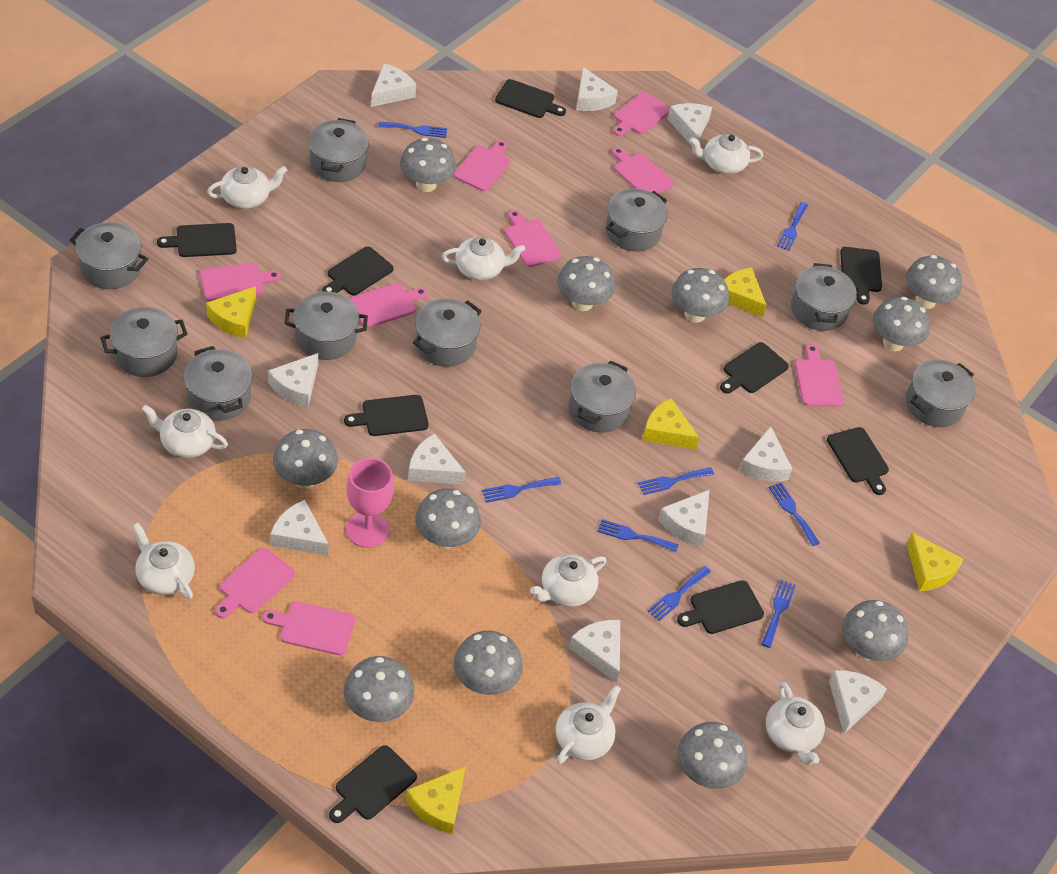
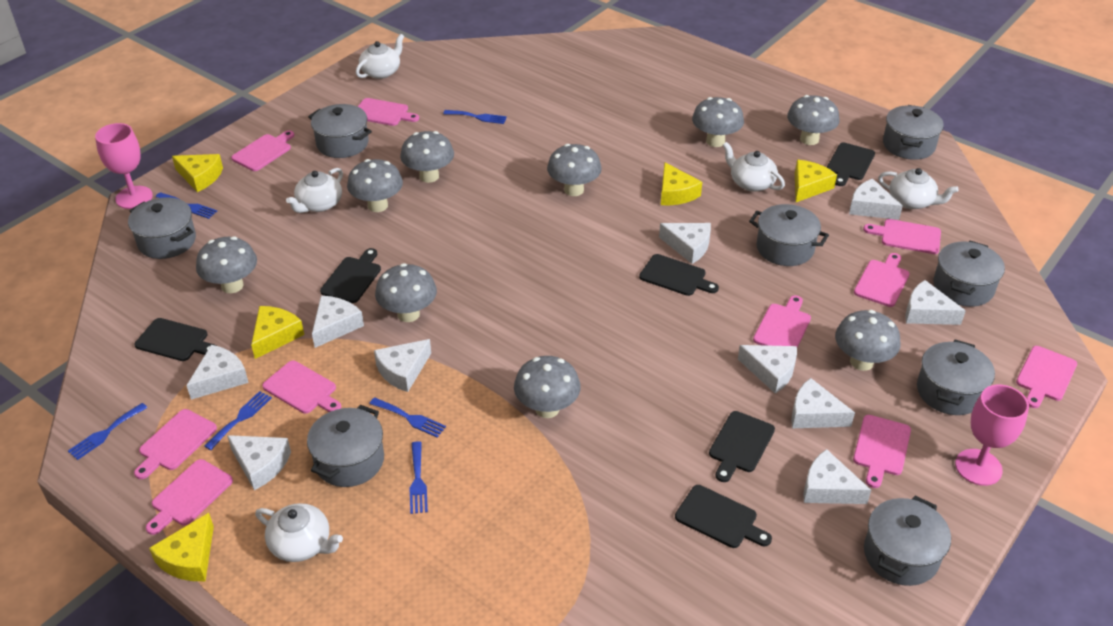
black cutting board: [157,223,237,257] [322,247,394,295] [329,745,417,823] [344,395,429,436] [495,79,566,118] [677,580,764,634] [720,342,789,393] [827,427,889,495] [840,247,882,305] = 9 -> [134,318,216,361] [320,248,381,303] [639,254,719,296] [675,485,772,548] [709,411,775,482] [827,142,875,186] = 6
blue fork: [378,122,447,138] [482,477,561,503] [598,519,678,552] [638,467,714,495] [648,566,711,621] [761,579,796,648] [768,482,820,546] [777,202,808,251] = 8 -> [68,403,148,460] [156,192,217,219] [204,391,272,450] [369,397,446,438] [410,441,428,514] [443,110,507,124] = 6
grey mushroom: [273,429,338,488] [344,656,414,722] [400,138,456,192] [415,489,481,549] [454,631,523,695] [557,256,615,311] [672,268,729,323] [677,722,748,789] [842,600,908,661] [873,297,930,351] [906,255,962,309] = 11 -> [196,236,257,293] [347,159,403,212] [375,263,437,322] [400,131,454,183] [514,356,581,418] [547,144,602,196] [692,97,744,147] [787,95,840,145] [835,310,901,371] = 9
grey pot: [69,222,148,289] [100,307,188,377] [184,346,253,421] [284,291,368,360] [308,118,369,182] [413,298,481,367] [569,361,636,433] [606,188,668,252] [791,263,857,331] [906,359,975,427] = 10 -> [128,197,196,259] [307,405,384,487] [308,104,372,158] [749,204,829,266] [864,496,951,586] [883,105,944,160] [917,340,995,415] [933,241,1005,307] = 8
pink cutting board: [200,263,281,301] [215,548,295,618] [263,601,355,655] [350,283,428,328] [454,140,510,191] [504,210,562,267] [612,147,674,194] [613,92,670,136] [795,344,844,407] = 9 -> [134,409,217,479] [146,459,233,535] [231,130,294,171] [262,361,341,414] [358,98,419,126] [753,295,811,348] [853,415,911,488] [854,253,910,307] [863,219,941,254] [1016,346,1077,408] = 10
pink goblet: [346,458,394,548] = 1 -> [95,123,153,209] [955,384,1029,486] = 2
white teapot: [133,523,195,599] [142,405,228,458] [207,166,287,209] [442,237,525,280] [530,554,607,607] [555,685,621,764] [689,134,763,174] [766,682,825,765] = 8 -> [255,503,343,562] [286,168,343,213] [356,34,404,79] [723,142,785,192] [878,168,959,209] = 5

